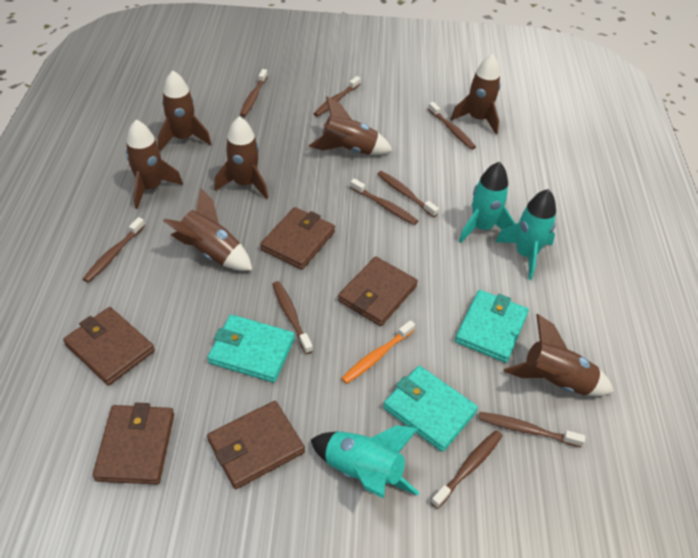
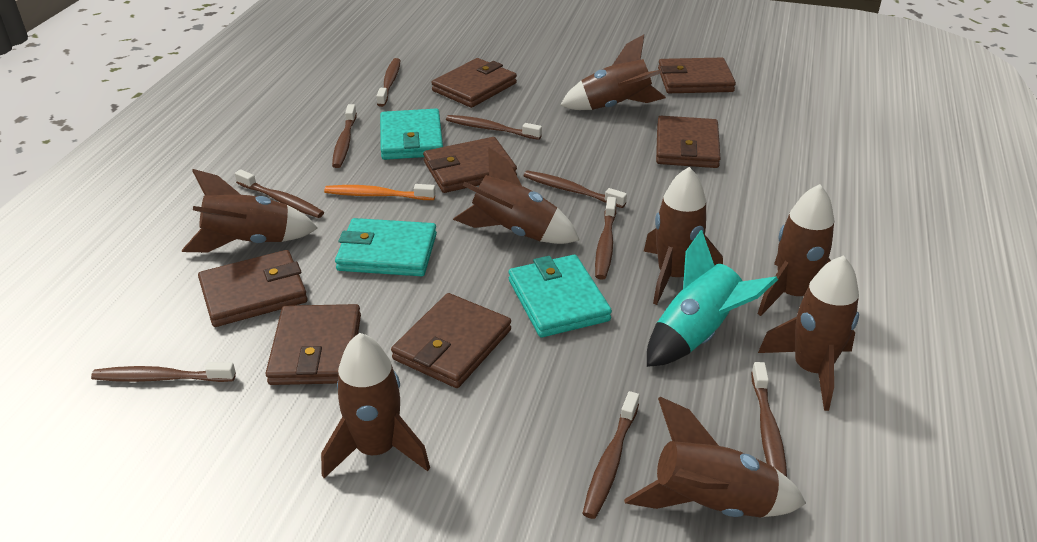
brown rocket: [126,120,183,209] [158,71,211,151] [163,188,253,271] [214,116,268,199] [309,97,393,155] [450,54,500,134] [503,314,614,396] = 7 -> [182,169,318,252] [321,333,430,478] [453,148,580,244] [561,35,666,110] [624,397,806,518] [644,167,723,305] [758,184,834,316] [758,255,859,411] = 8
brown wallet: [63,307,155,386] [92,403,174,485] [207,401,305,489] [260,207,335,270] [338,257,418,326] = 5 -> [198,250,308,327] [265,304,361,385] [391,293,511,388] [423,137,517,193] [431,58,517,108] [656,116,721,168] [658,58,736,93] = 7
turquoise rocket: [311,425,419,498] [459,162,515,243] [495,189,556,280] = 3 -> [647,230,778,367] = 1

